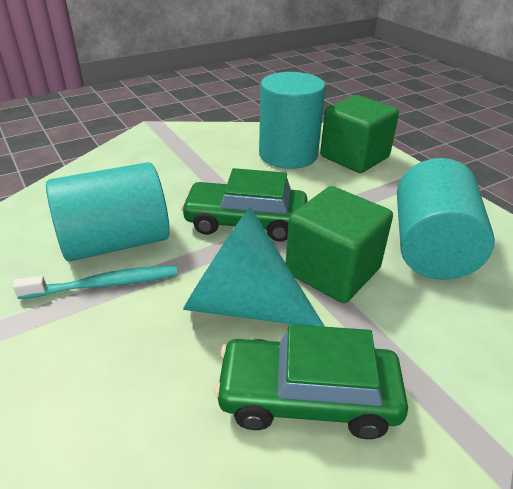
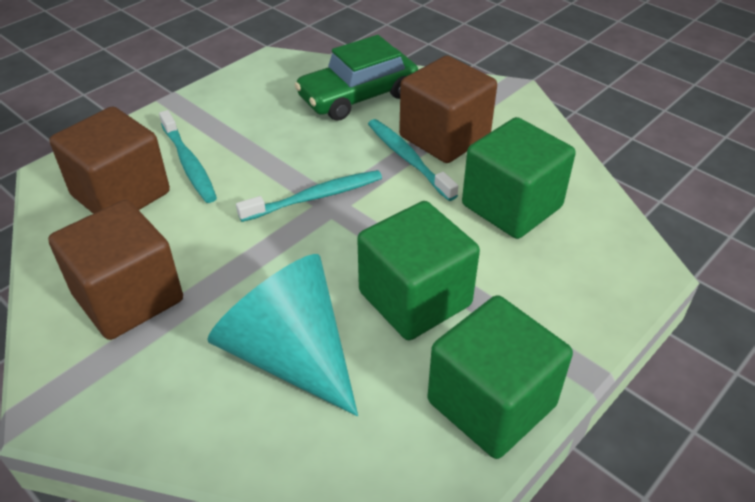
brown cube: none = 0 -> [48,200,183,340] [49,106,170,214] [399,55,497,163] = 3
green car: [181,168,308,242] [214,324,408,439] = 2 -> [295,35,418,121] = 1
green cube: [286,186,393,303] [320,95,399,173] = 2 -> [357,201,480,340] [427,295,573,459] [462,117,576,239] = 3
turquoise cylinder: [46,162,170,261] [259,72,326,169] [397,158,495,280] = 3 -> none = 0
turquoise toothbrush: [13,266,178,299] = 1 -> [159,110,217,203] [236,170,382,222] [368,119,458,201] = 3

